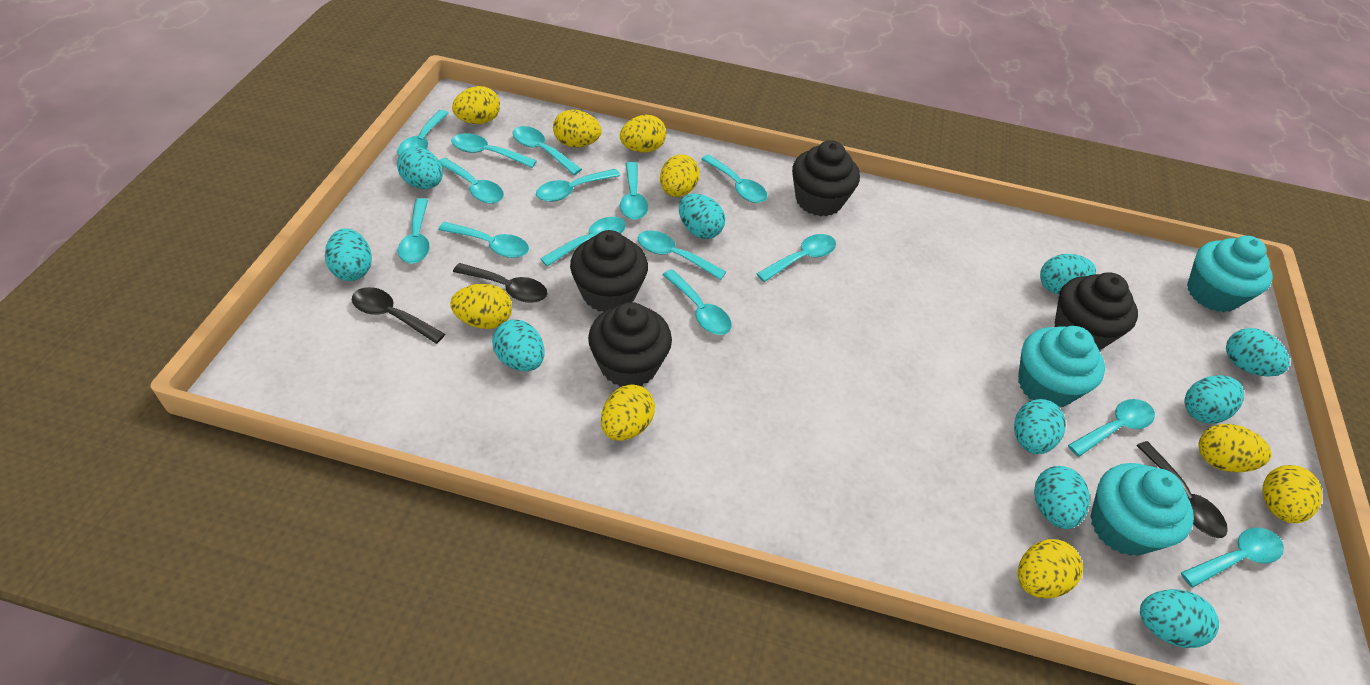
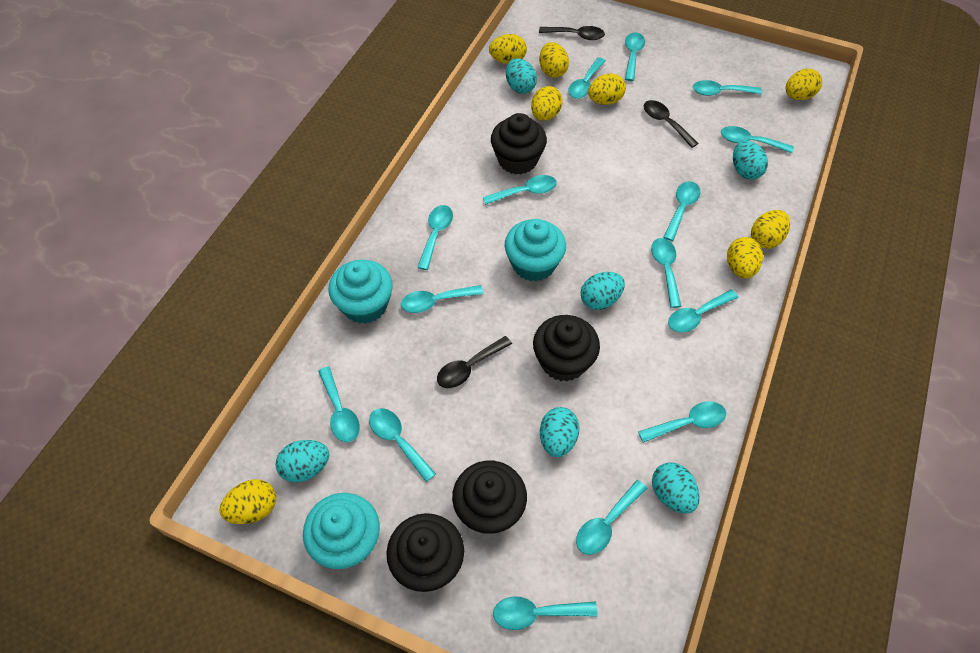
turquoise egg: [325,228,372,281] [397,147,443,189] [492,319,545,371] [679,194,725,239] [1014,399,1066,454] [1034,466,1090,529] [1040,254,1096,294] [1140,589,1219,648] [1184,375,1244,424] [1226,328,1290,377] = 10 -> [276,440,330,483] [506,58,537,94] [540,407,580,457] [580,272,625,310] [652,462,700,514] [733,141,768,180] = 6
yellow egg: [450,284,512,329] [452,86,500,124] [553,109,602,148] [601,384,655,441] [620,115,666,153] [660,155,700,197] [1018,539,1083,598] [1198,424,1271,472] [1263,465,1322,523] = 9 -> [219,479,276,524] [489,34,527,64] [531,86,563,121] [539,42,569,78] [588,74,626,105] [727,237,763,278] [751,210,790,249] [786,69,822,100] = 8

